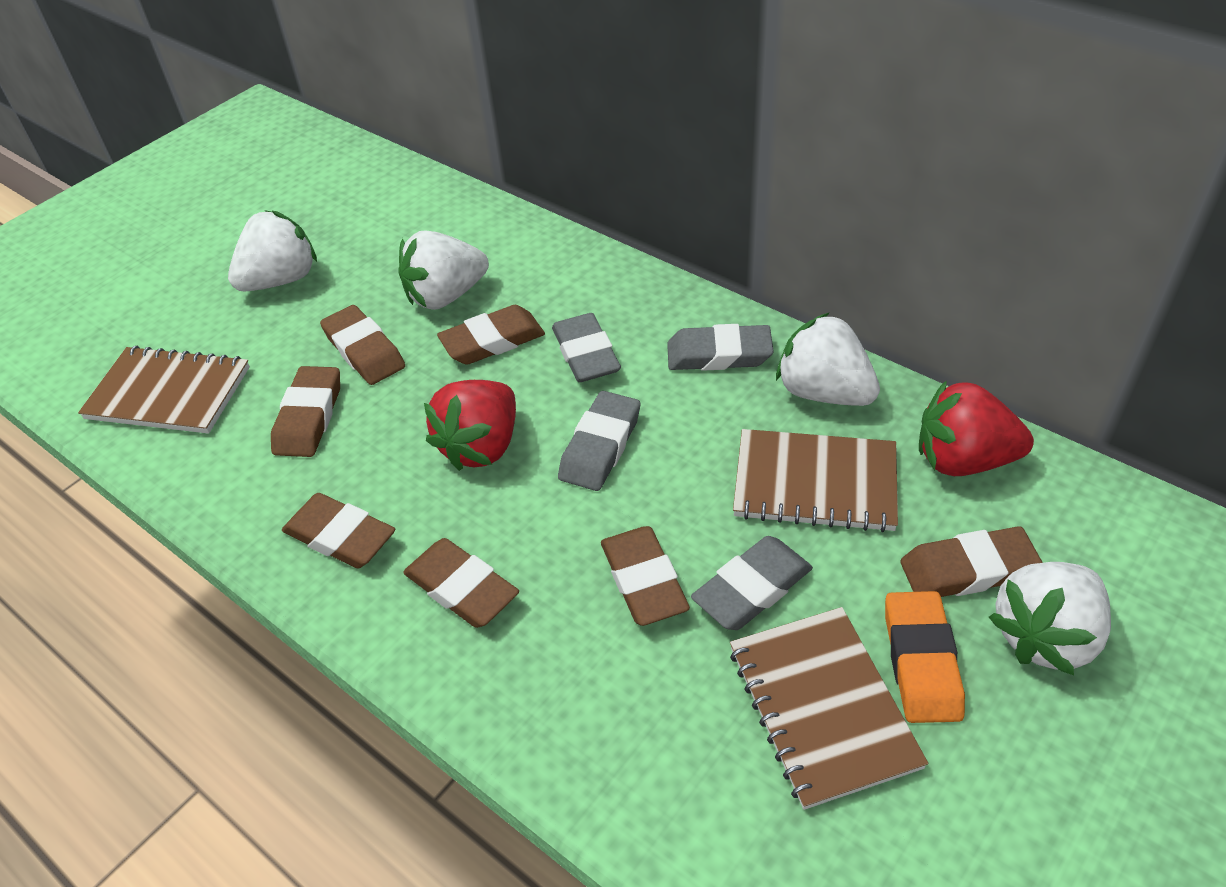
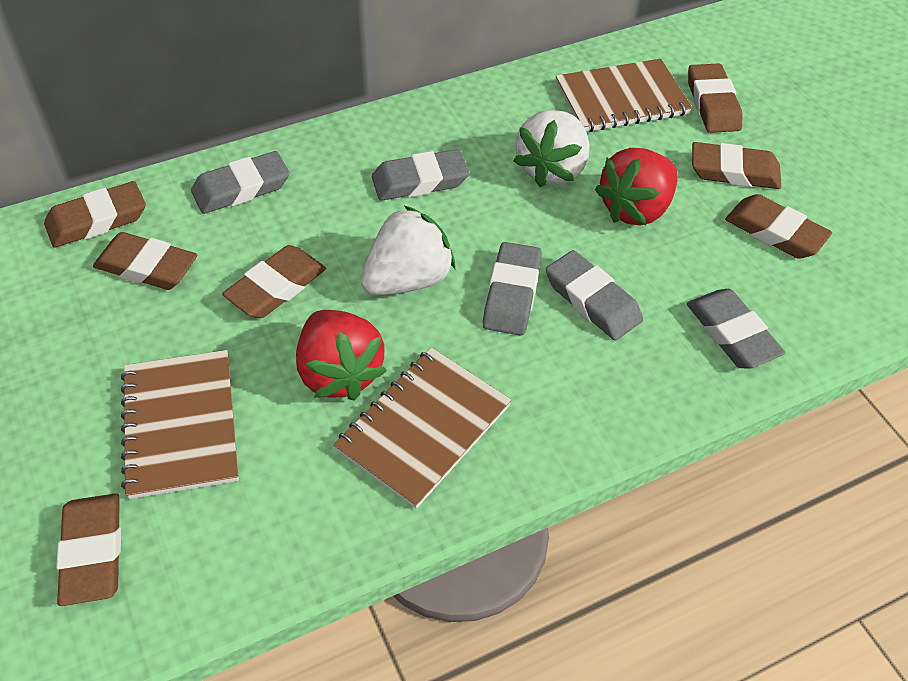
grey eraser: [552,313,621,382] [558,391,640,491] [667,324,774,371] [691,536,813,630] = 4 -> [191,151,290,214] [372,149,470,201] [483,242,542,336] [546,250,643,340] [687,289,785,368] = 5
orange eraser: [885,591,965,723] = 1 -> none = 0
white strawberry: [228,210,317,291] [399,230,489,310] [776,312,880,406] [989,562,1111,675] = 4 -> [361,206,455,295] [514,110,590,187] = 2

